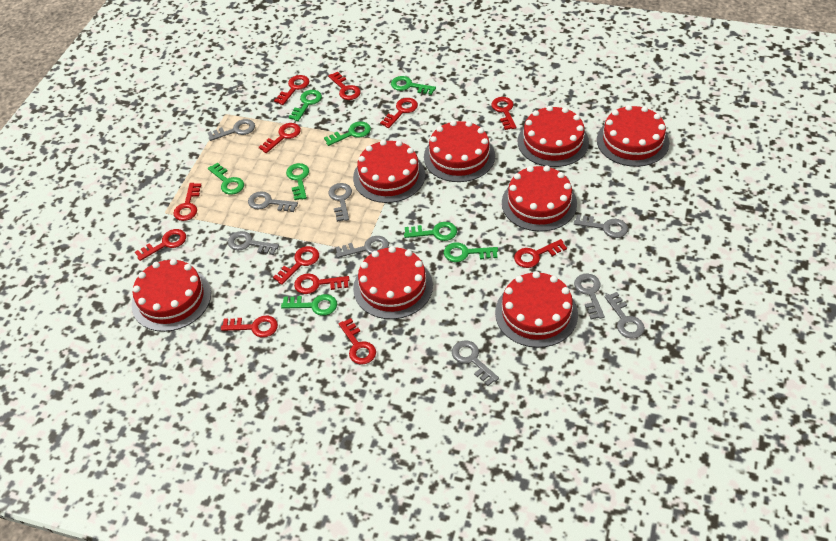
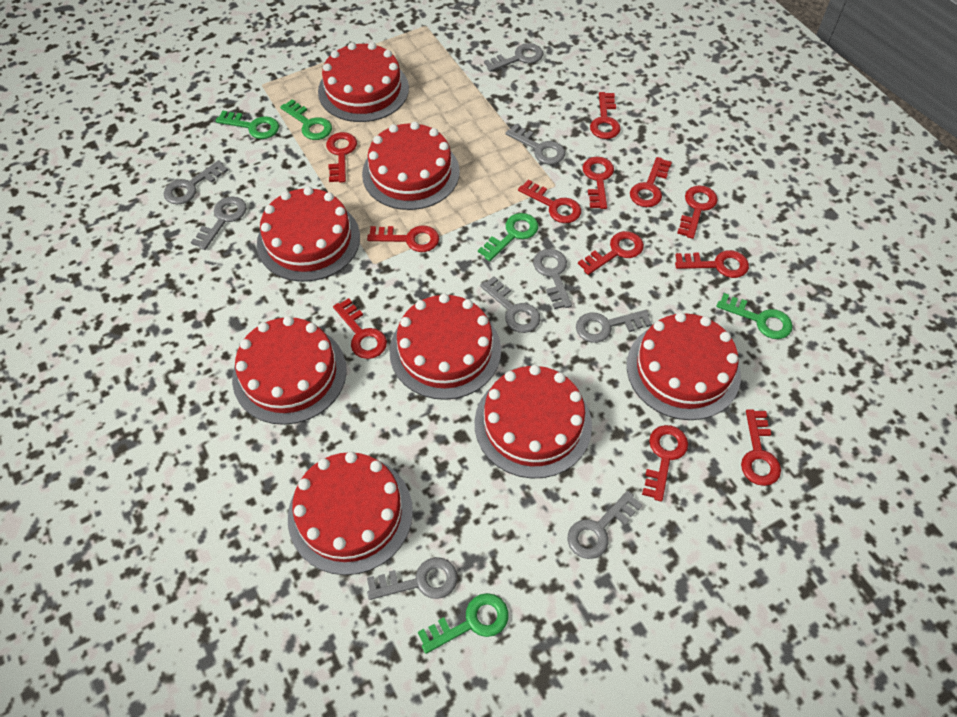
green key: [208,162,244,195] [281,294,337,316] [286,163,309,200] [289,90,322,121] [324,121,371,146] [391,76,436,95] [404,222,457,241] [444,242,498,262] = 8 -> [216,111,279,139] [280,99,332,140] [418,593,508,654] [478,213,538,261] [716,293,793,339] = 5

